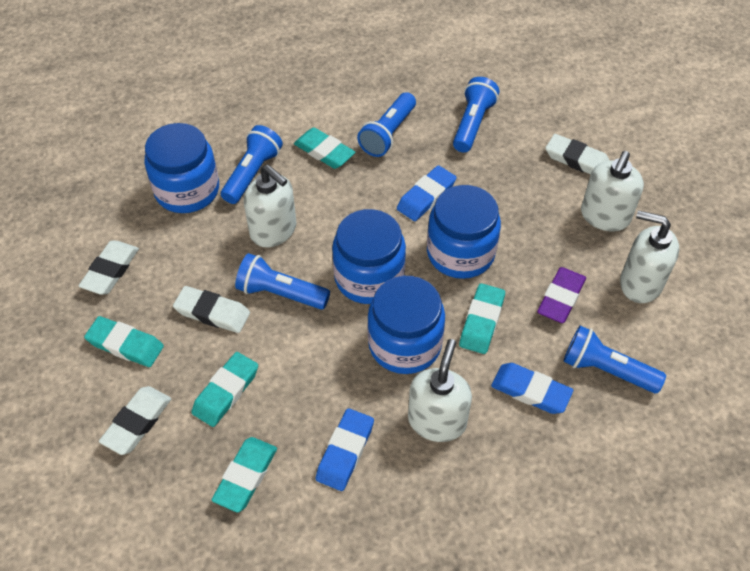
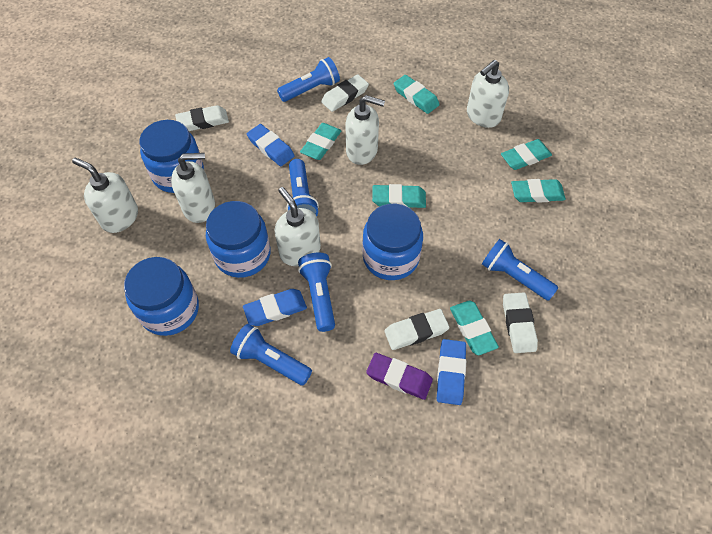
turquoise eraser: [84,316,164,367] [191,352,258,427] [212,437,277,513] [294,127,355,169] [459,283,505,354] = 5 -> [300,123,342,160] [372,184,426,208] [394,75,440,114] [450,301,499,355] [501,139,552,170] [511,179,566,203] = 6
white soap dispenser: [244,165,296,247] [408,339,472,442] [581,151,644,231] [620,210,679,303] = 4 -> [72,158,138,233] [171,153,215,223] [275,187,321,266] [345,95,385,165] [467,60,509,128] = 5

